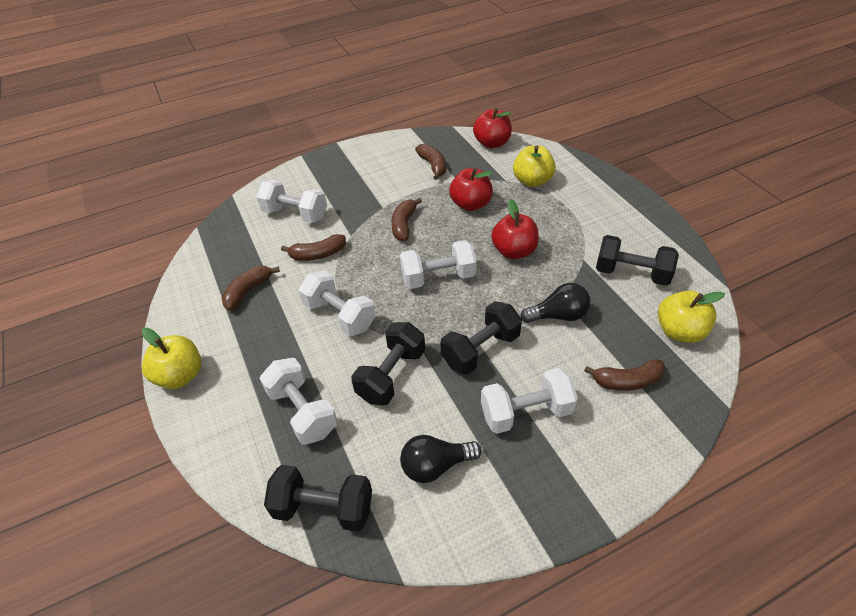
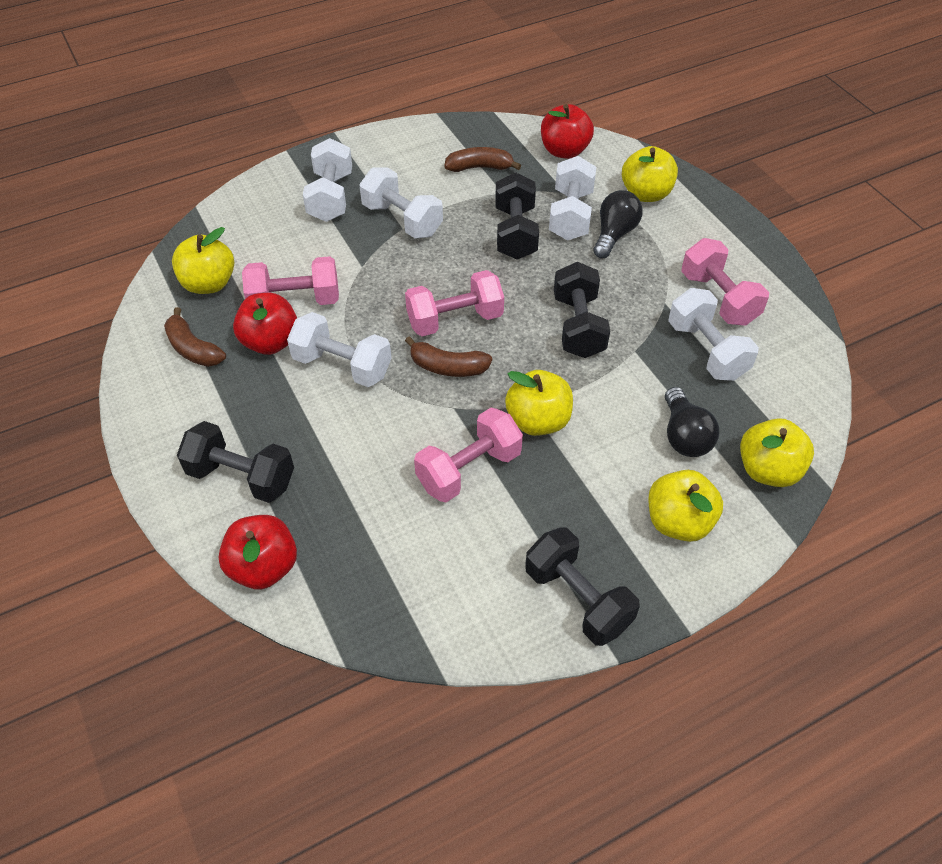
brown banana: [222,266,280,311] [281,234,346,261] [391,198,422,241] [415,144,446,180] [584,359,666,391] = 5 -> [164,307,226,367] [405,336,492,377] [444,147,521,172] = 3
pink dumbbell: none = 0 -> [242,256,339,305] [405,270,504,336] [414,408,523,502] [681,238,769,326] = 4
yellow apple: [142,328,202,389] [513,145,556,187] [658,290,725,343] = 3 -> [172,227,234,294] [505,370,573,436] [622,146,678,202] [648,470,723,542] [740,418,814,487] = 5

